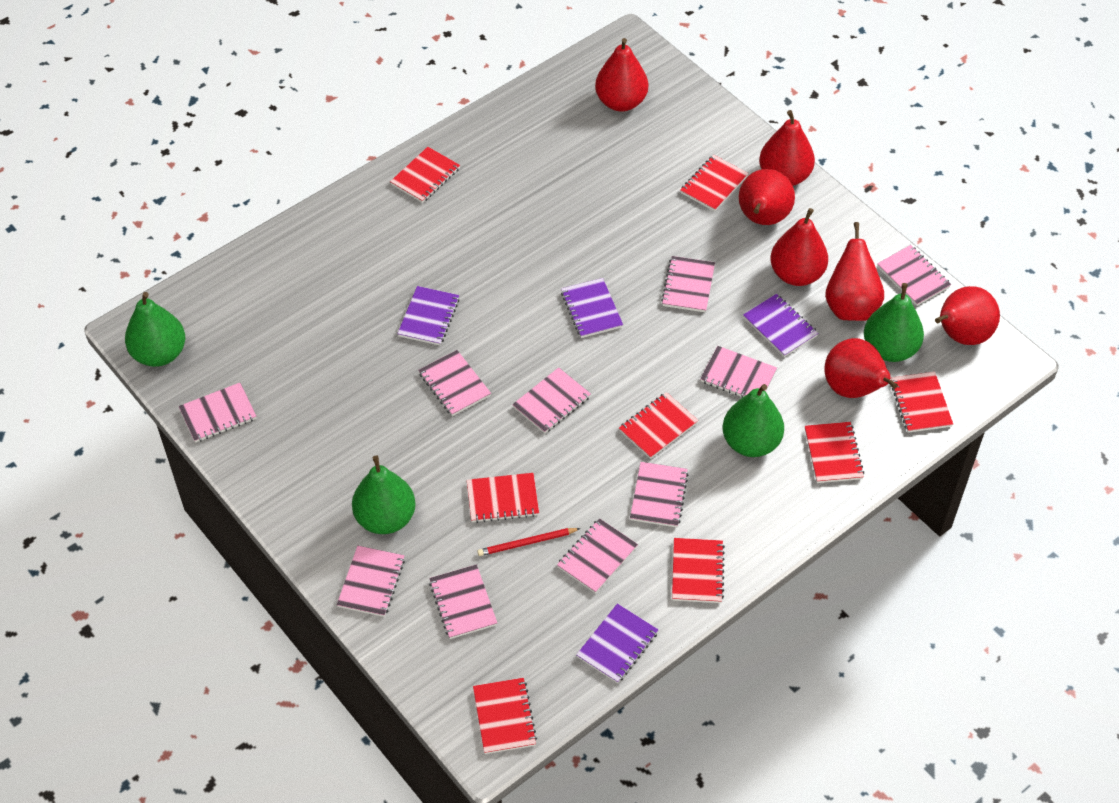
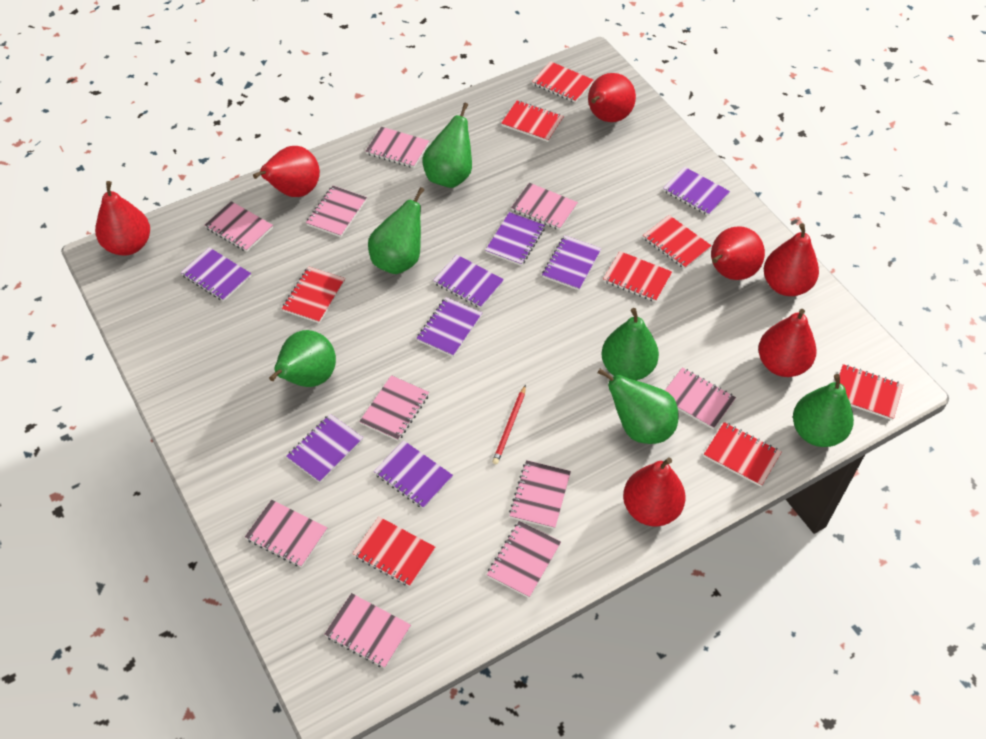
green pear: [125,292,185,367] [352,455,416,534] [722,384,784,457] [864,283,924,362] = 4 -> [269,330,336,387] [368,187,424,274] [422,103,472,188] [598,369,678,444] [601,308,659,380] [793,374,854,447] = 6
purple notebook: [397,286,460,345] [561,278,623,338] [576,604,658,683] [743,294,818,357] = 4 -> [181,247,251,301] [286,414,363,483] [374,440,453,509] [416,297,482,357] [433,255,504,308] [485,212,545,266] [542,235,601,290] [663,167,730,216] = 8

